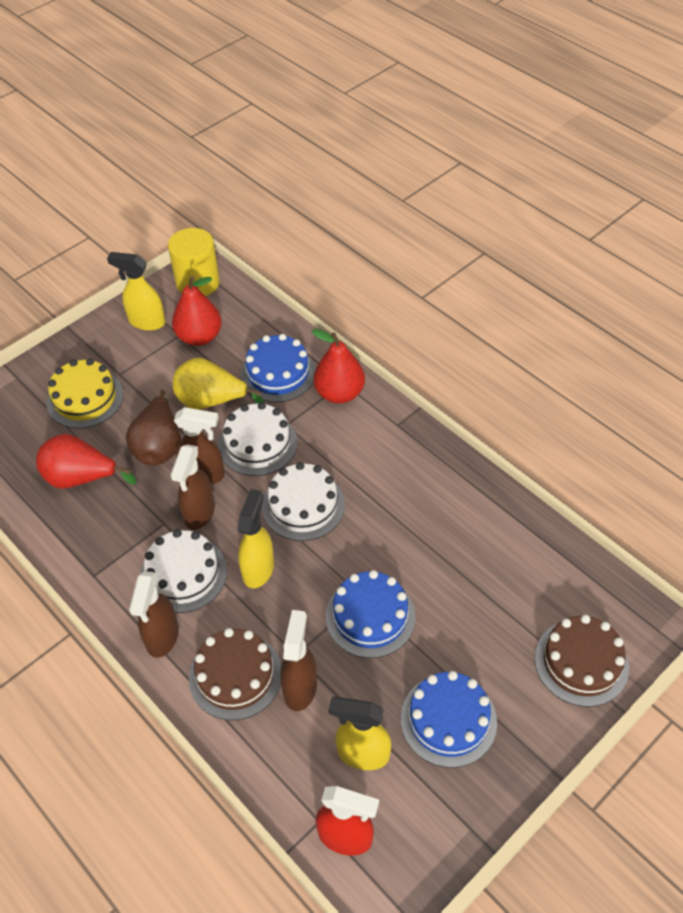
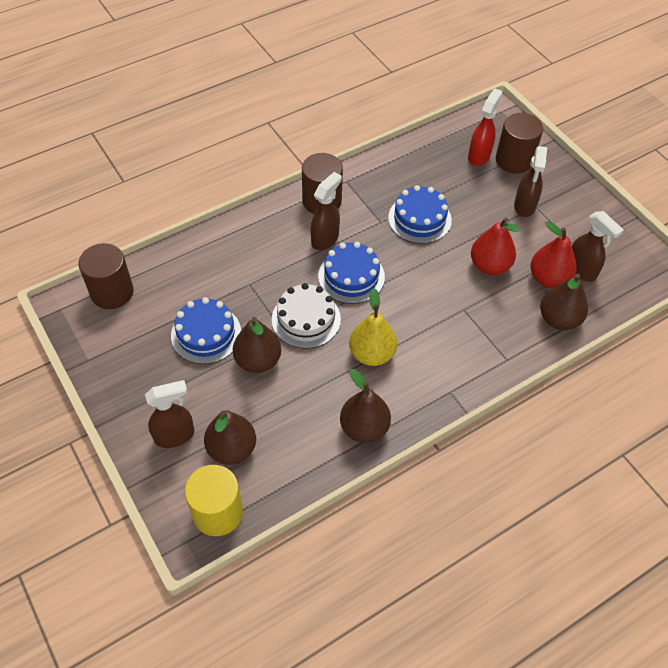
brown cake: [189,628,281,720] [535,615,629,707] = 2 -> none = 0
brown cylinder: none = 0 -> [78,243,134,309] [302,153,343,214] [496,113,543,174] = 3
brown pear: [126,390,181,465] = 1 -> [204,410,256,465] [233,317,281,373] [340,369,391,443] [540,274,588,330] = 4
red pear: [36,434,136,489] [172,276,222,346] [312,329,365,404] = 3 -> [471,218,520,275] [531,221,577,288] = 2
white cake: [140,529,227,613] [218,402,298,476] [262,462,345,541] = 3 -> [272,283,341,349] = 1
yellow cake: [46,359,124,429] = 1 -> none = 0
yellow spray bottle: [107,252,165,331] [237,489,274,588] [329,697,391,770] = 3 -> none = 0

